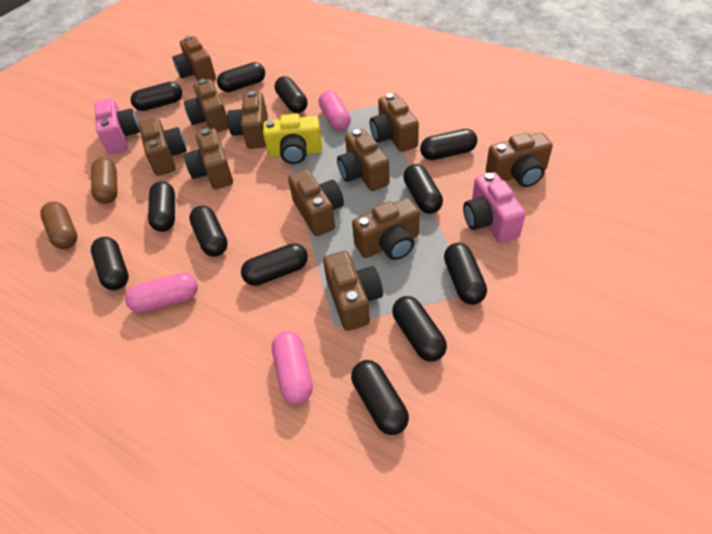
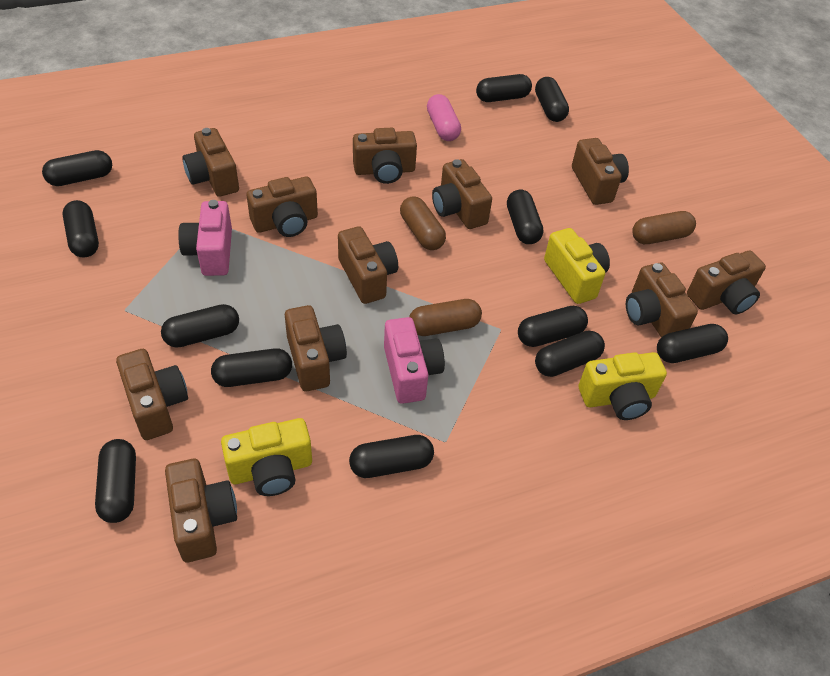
brown capsule: [40,202,77,249] [91,158,118,204] = 2 -> [400,196,446,250] [409,299,482,336] [632,211,696,244] = 3
pink capsule: [125,273,198,313] [272,331,313,404] [319,90,351,131] = 3 -> [427,94,461,141] = 1
yellow camera: [263,114,322,164] = 1 -> [221,418,312,496] [544,228,610,304] [579,352,667,420] = 3

